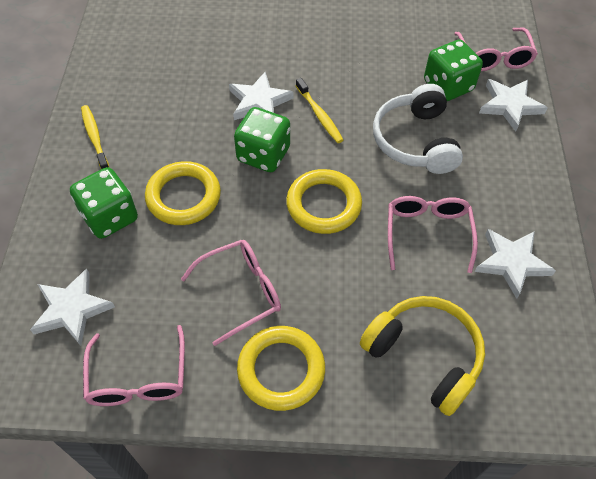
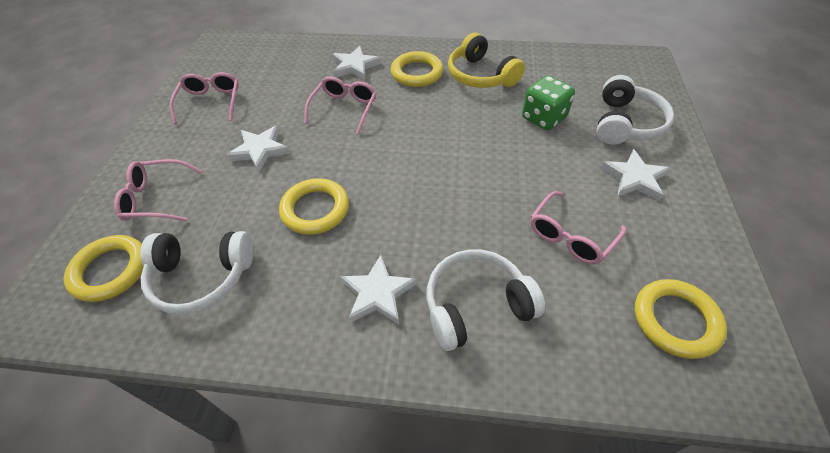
green dice: [70,167,138,239] [234,107,290,172] [424,40,483,101] = 3 -> [522,76,575,130] = 1
white headphones: [373,84,463,174] = 1 -> [140,231,254,315] [427,249,545,351] [597,75,674,145] = 3
yellow ring: [145,161,221,225] [237,326,325,411] [286,169,362,234] = 3 -> [63,235,144,302] [279,178,349,235] [391,51,443,87] [635,279,727,359] = 4
yellow toothbrush: [81,105,109,169] [296,78,343,143] = 2 -> none = 0

